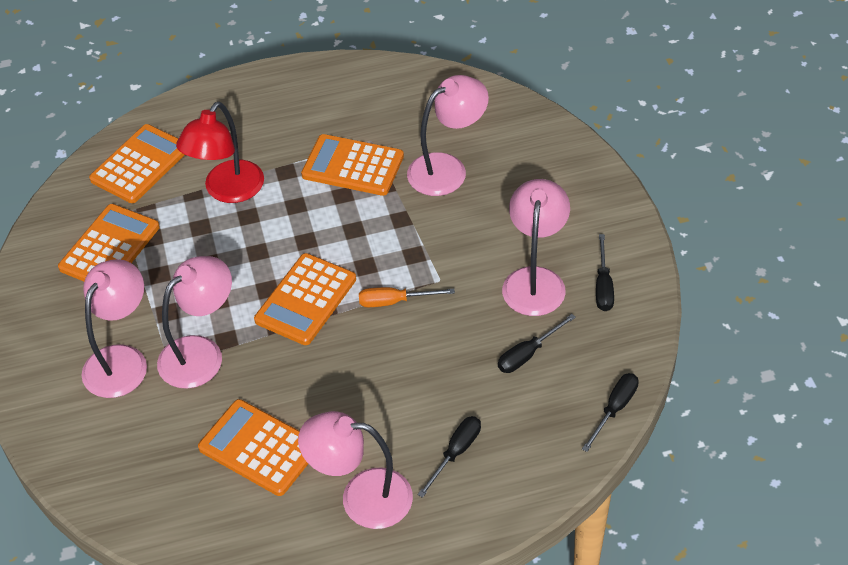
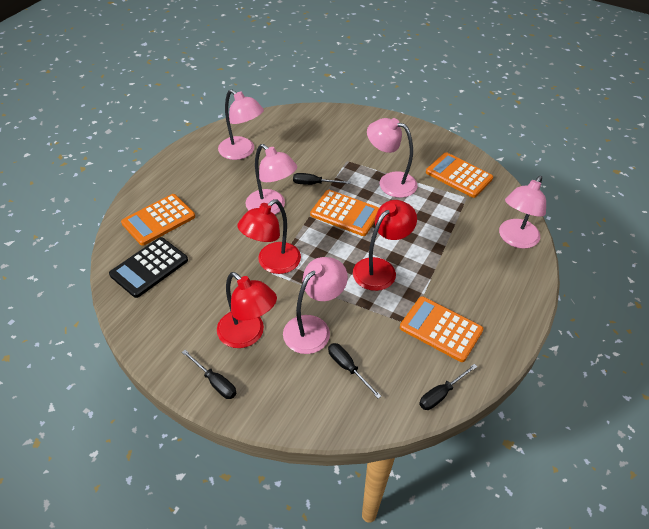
black calculator: none = 0 -> [109,237,188,298] = 1
orange calculator: [58,204,160,281] [89,124,185,203] [198,399,308,496] [254,253,356,345] [301,134,404,196] = 5 -> [121,194,195,246] [310,190,379,236] [400,296,483,362] [426,152,493,198] = 4
orange screwdriver: [359,287,455,307] = 1 -> none = 0
red lamp: [176,102,264,203] = 1 -> [217,272,277,348] [237,199,301,274] [353,200,417,291] = 3

